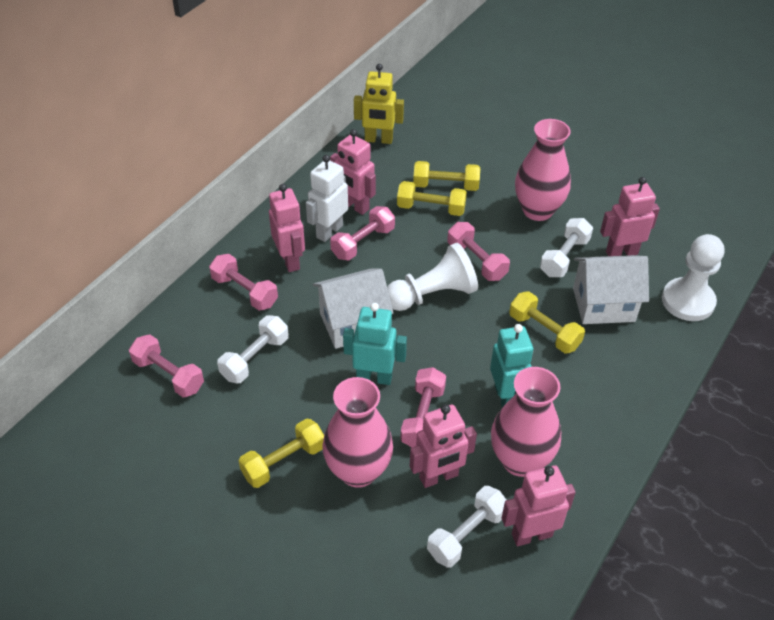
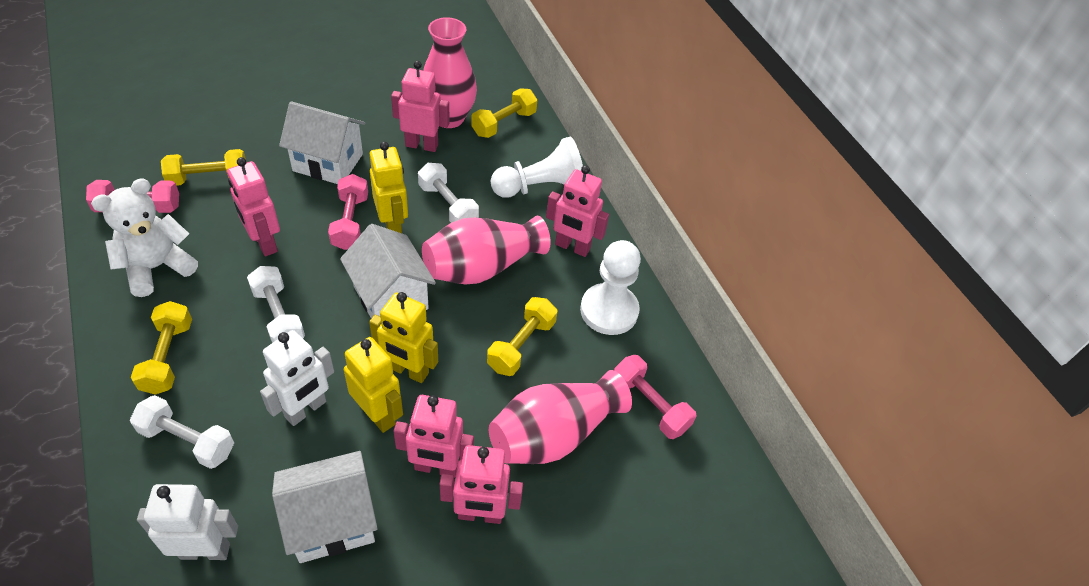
pink dumbbell: [129,334,204,397] [209,254,278,310] [330,206,395,260] [400,367,446,448] [447,222,510,281] = 5 -> [86,180,179,213] [328,174,368,250] [614,355,696,439] = 3
turquoise robot: [343,303,407,385] [490,324,533,407] = 2 -> none = 0
white house: [313,269,393,349] [573,255,649,324] = 2 -> [272,451,378,563] [279,101,365,184] [340,224,436,318] = 3
white robot: [306,155,348,242] = 1 -> [137,484,238,560] [260,330,334,426] = 2
white teddy bear: none = 0 -> [91,178,198,297] = 1
yellow robot: [354,64,404,144] = 1 -> [344,337,403,433] [369,292,438,383] [370,142,408,233] = 3

